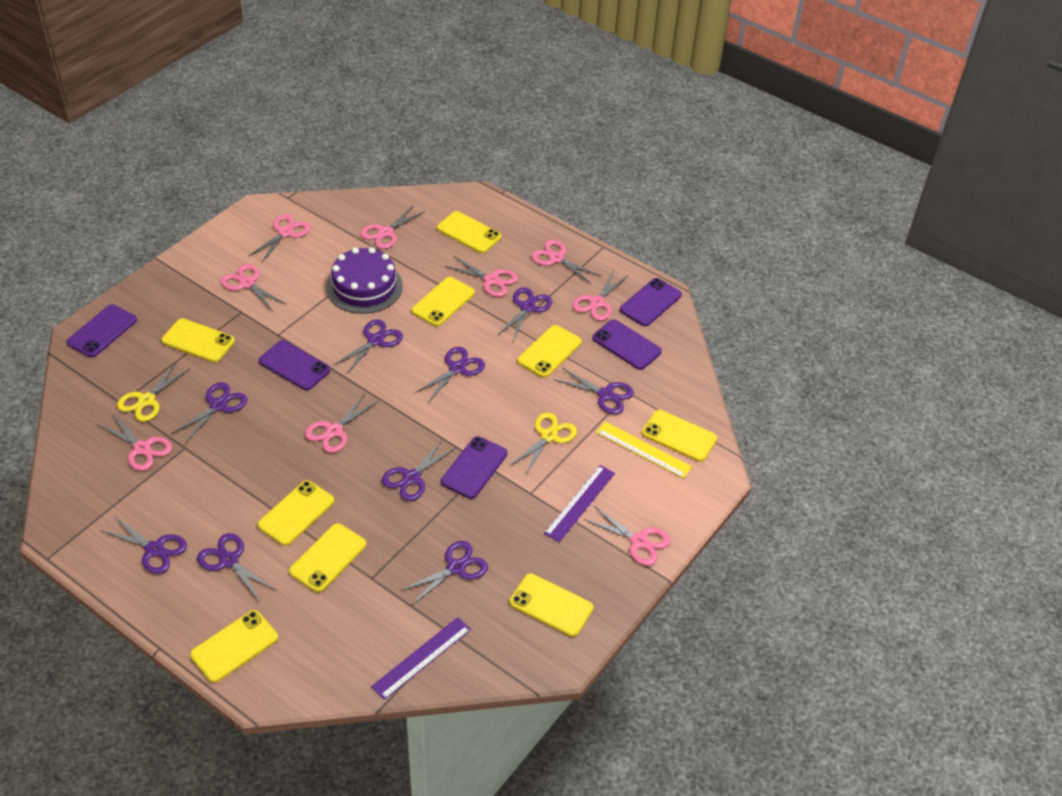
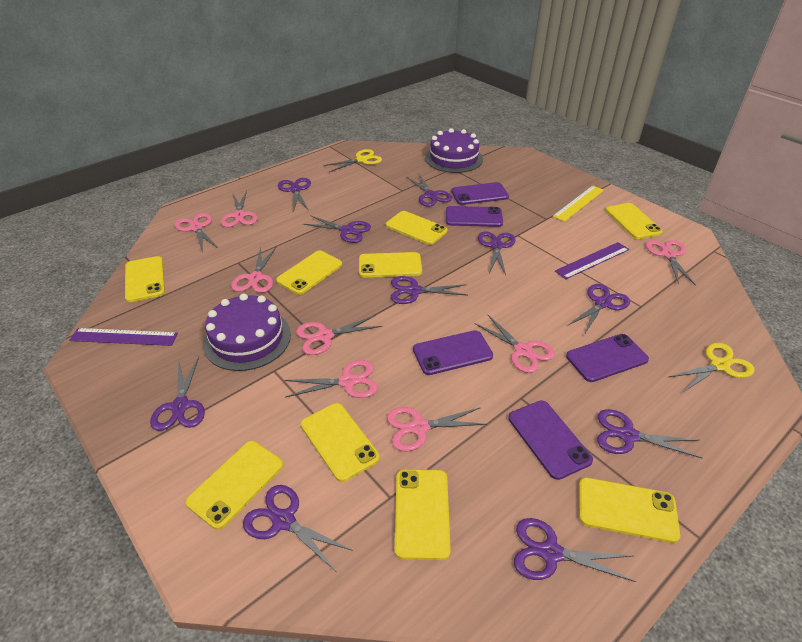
pink scissors: [98,414,172,471] [221,264,286,312] [248,214,310,263] [305,394,379,453] [360,205,425,249] [444,256,518,297] [531,240,601,284] [572,270,629,321] [584,506,670,566] = 9 -> [175,213,218,250] [221,191,258,227] [231,247,276,293] [285,360,378,398] [296,315,382,355] [387,407,487,452] [474,314,555,373] [646,240,696,286] = 8
purple cake: [326,247,403,314] = 1 -> [203,293,291,371] [425,128,483,173] = 2
purple scissors: [100,516,187,574] [171,382,247,443] [197,533,276,602] [334,319,403,374] [382,438,457,501] [400,541,488,605] [415,347,485,403] [497,287,552,341] [554,368,634,414] = 9 -> [150,357,205,431] [243,485,353,572] [278,178,311,211] [303,215,371,243] [391,276,468,304] [407,174,452,207] [478,231,516,275] [514,518,636,582] [568,284,630,335] [597,409,703,459] = 10

